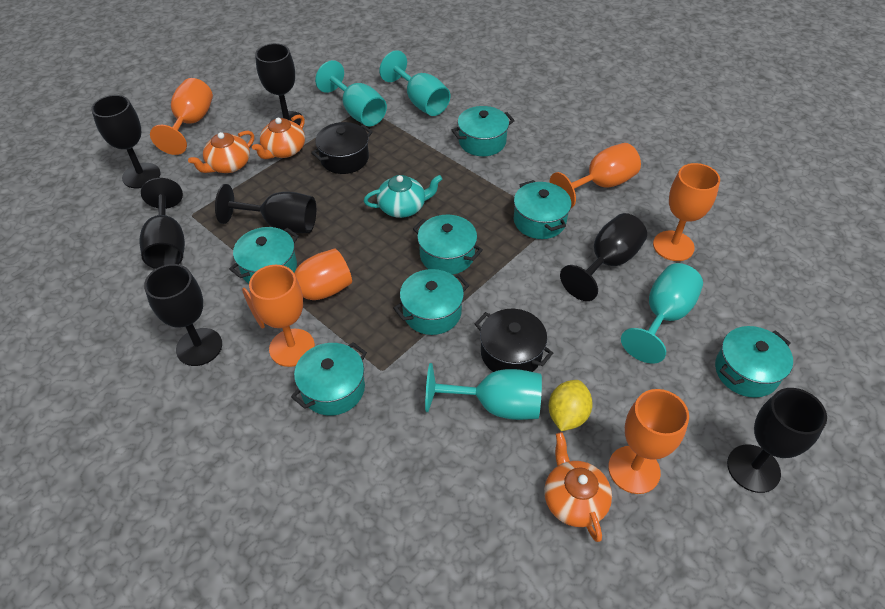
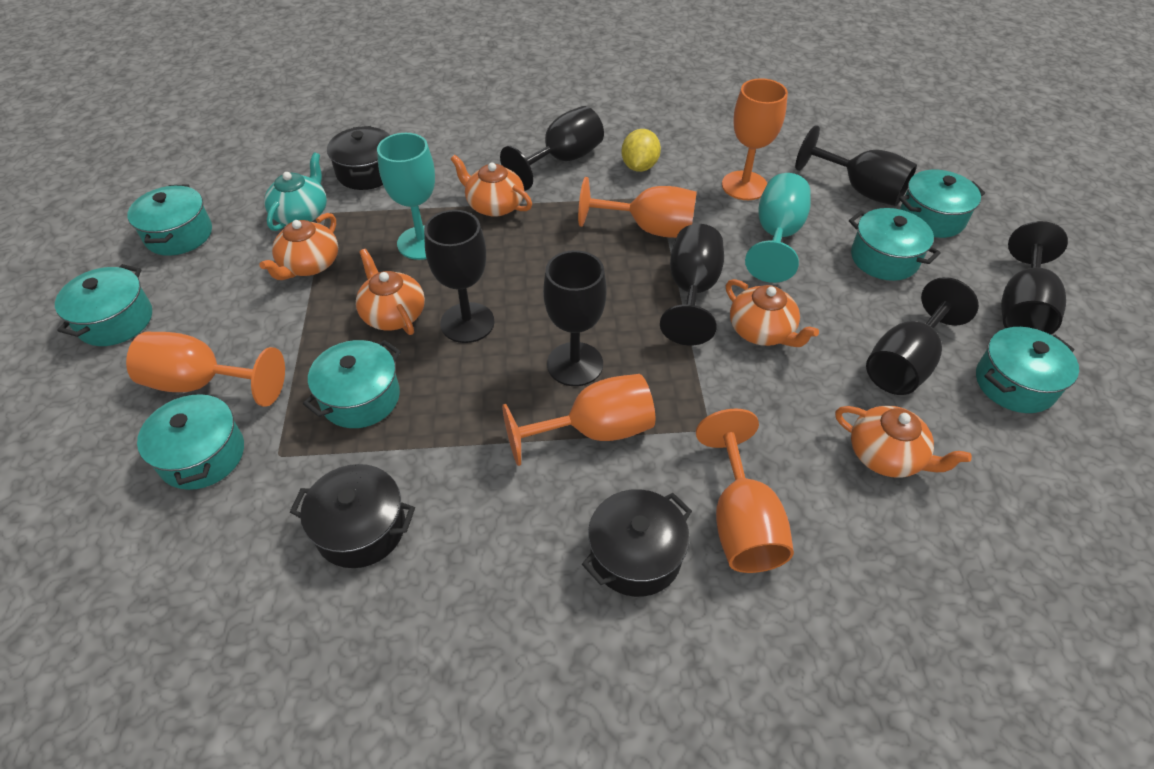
black pot: [311,122,373,174] [475,309,553,372] = 2 -> [290,464,415,568] [327,126,390,190] [582,489,692,597] = 3
orange goblet: [150,78,213,155] [242,248,352,329] [249,265,315,367] [549,143,641,208] [608,389,689,494] [653,163,720,261] = 6 -> [126,332,285,407] [502,374,655,466] [578,177,697,238] [696,409,794,573] [722,78,788,200] = 5
orange teapot: [188,131,254,173] [252,115,305,159] [544,432,612,542] = 3 -> [259,213,338,280] [356,249,425,335] [451,155,532,217] [726,279,819,347] [835,406,972,478] = 5
turquoise goblet: [315,60,387,126] [379,50,450,116] [425,363,542,420] [621,263,703,363] = 4 -> [377,133,435,260] [745,173,811,283] = 2

